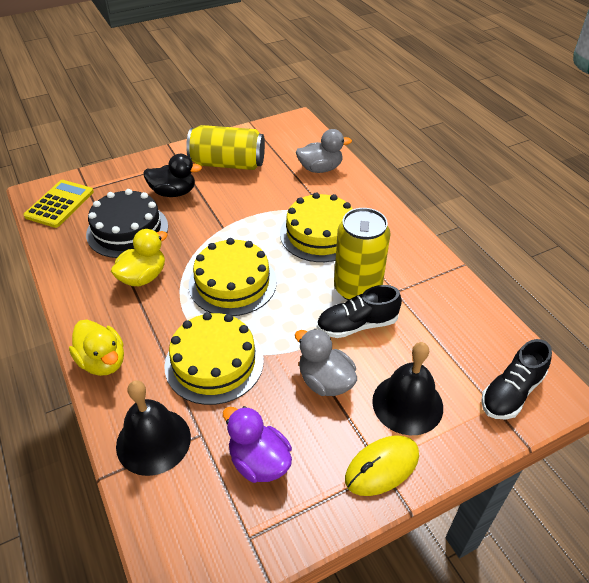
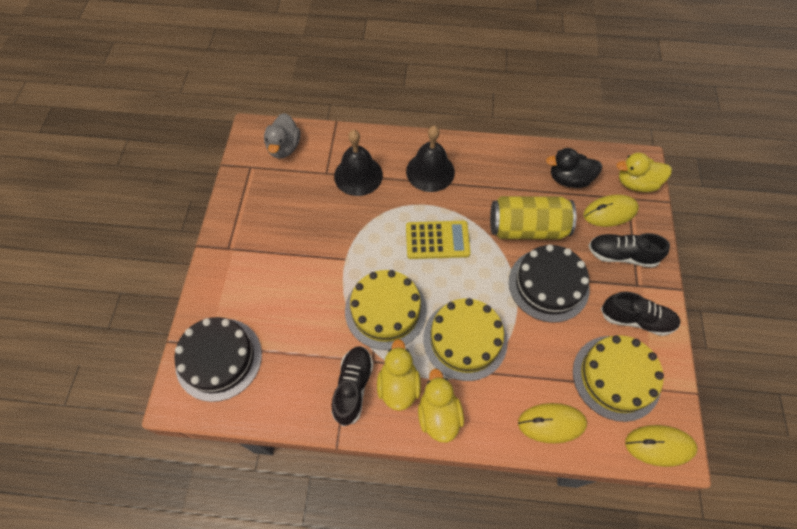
black cake: [86,189,168,258] = 1 -> [174,317,262,402] [509,244,590,323] = 2
black shoe: [317,285,402,338] [481,339,552,419] = 2 -> [331,346,373,427] [588,233,670,268] [601,292,681,336] = 3
grey duck: [295,329,357,396] [296,129,352,173] = 2 -> [264,113,300,159] = 1
purple duck: [223,406,292,483] = 1 -> none = 0
yellow can: [186,125,265,170] [334,208,390,300] = 2 -> [490,196,576,239] = 1
yellow duck: [69,320,124,376] [111,229,168,286] = 2 -> [377,339,421,411] [418,369,464,443] [616,152,672,192] = 3
yellow mouse: [345,435,419,496] = 1 -> [518,403,587,444] [583,195,639,227] [625,425,698,467] = 3

